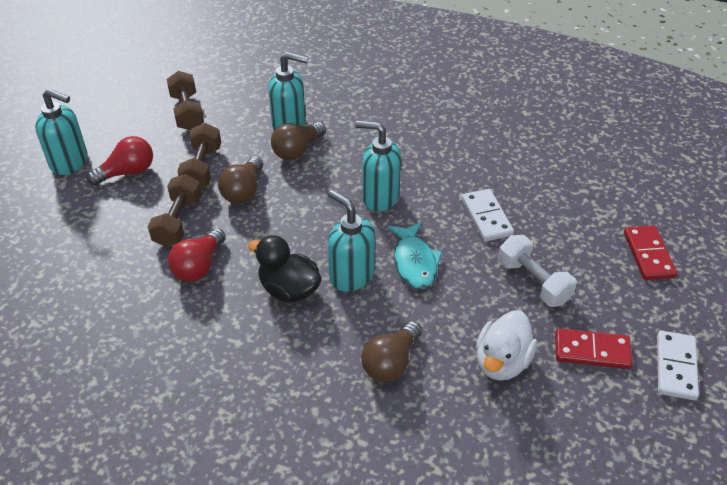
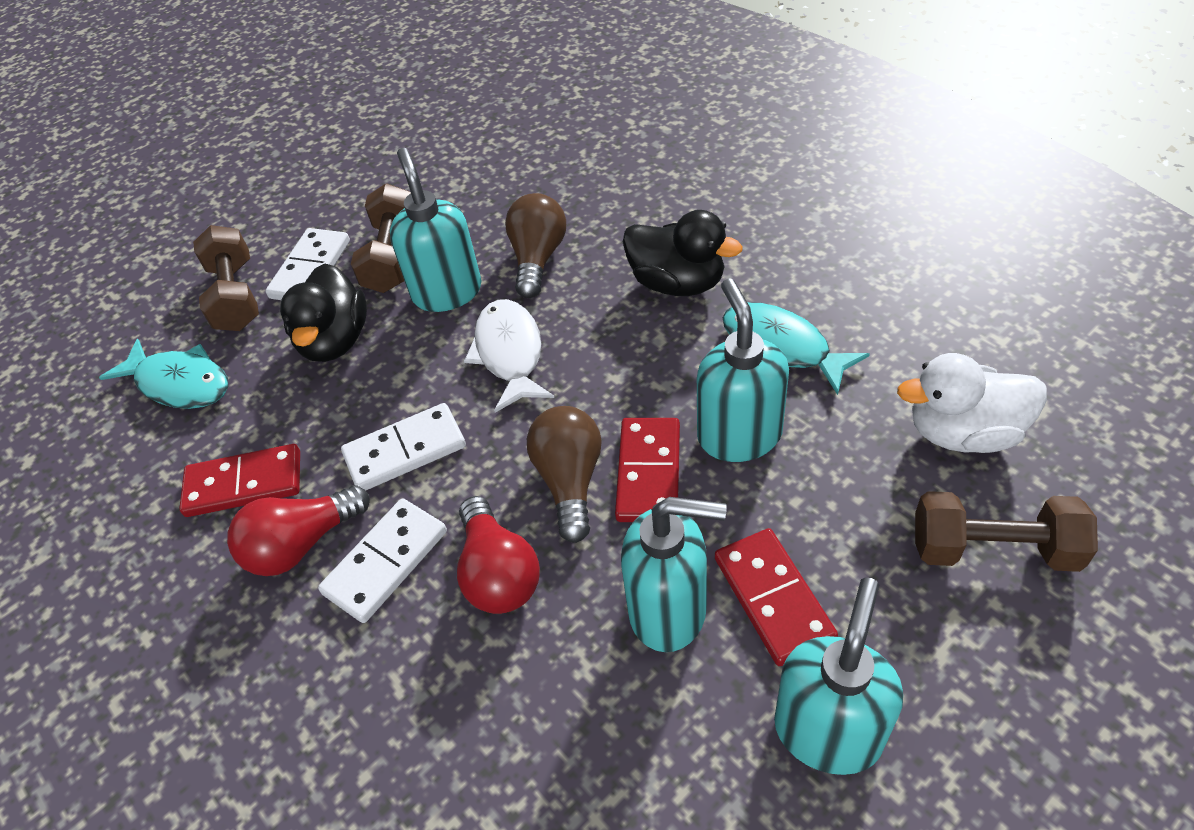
black duck: [248,235,322,302] = 1 -> [280,263,367,362] [623,210,743,296] = 2
brown light bulb: [218,156,263,204] [271,122,326,160] [362,321,422,382] = 3 -> [505,193,566,298] [527,406,602,543] = 2
red domino: [555,328,632,369] [624,225,677,280] = 2 -> [179,444,300,517] [615,418,680,522] [715,528,838,666] = 3
turquoise fish: [387,222,443,290] = 1 -> [99,339,228,409] [723,302,870,395] = 2
white domino: [462,189,514,242] [657,331,699,400] = 2 -> [265,228,350,300] [318,498,447,623] [341,403,466,491] = 3
white dumbbell: [498,235,577,307] = 1 -> none = 0
white fish: none = 0 -> [464,299,554,413] = 1

